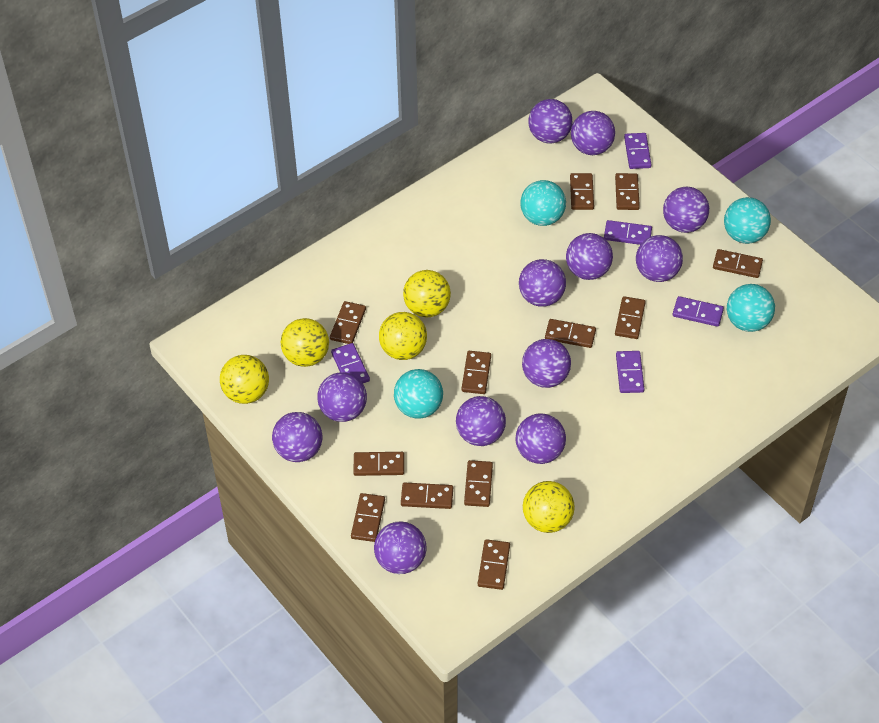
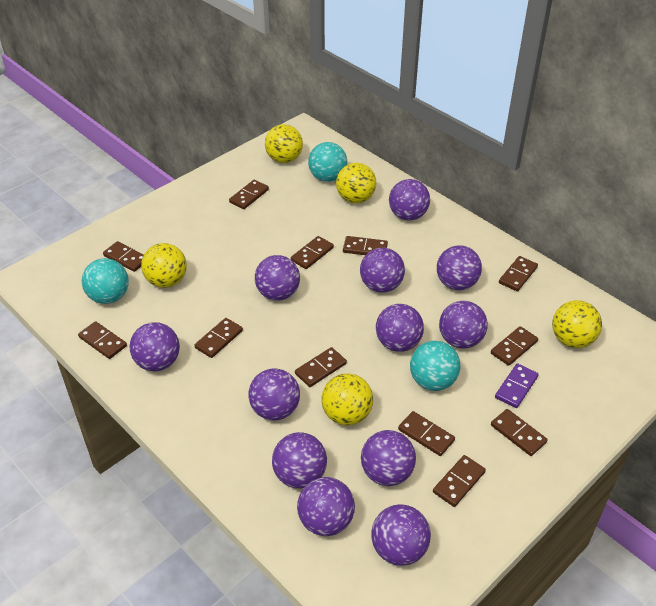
purple domino: [331,343,370,383] [604,220,652,245] [616,351,644,393] [624,133,652,169] [673,296,724,327] = 5 -> [495,363,539,408] = 1
turquoise ball: [394,369,443,419] [520,180,566,226] [724,197,771,244] [727,284,775,332] = 4 -> [82,258,129,304] [308,142,347,182] [410,341,460,391] = 3

